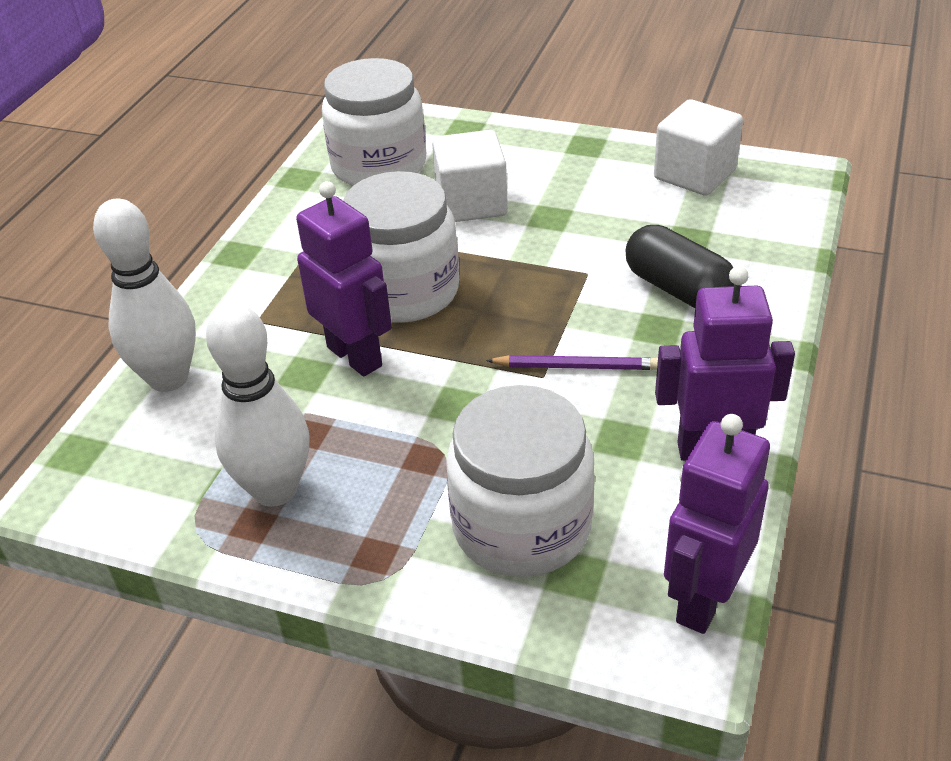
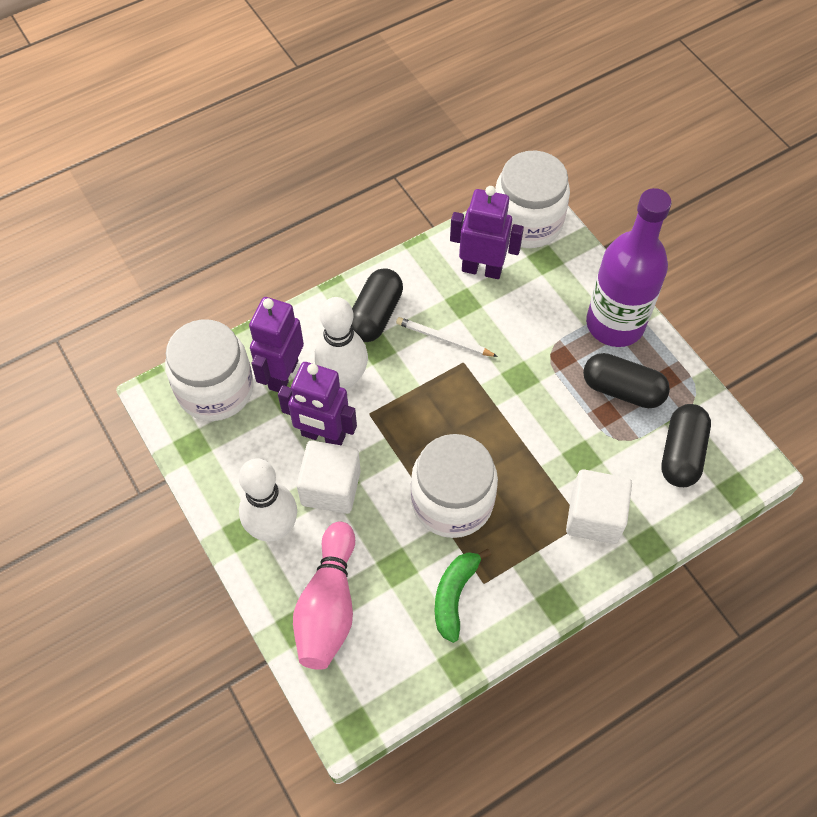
black capsule: [625,225,734,308] = 1 -> [351,268,403,342] [583,353,670,408] [661,404,711,487] = 3
green banana: none = 0 -> [435,549,491,643] = 1
pink bowling pin: none = 0 -> [293,522,355,670] = 1
purple bottle: none = 0 -> [586,188,672,347] = 1
purple pencil: [486,355,658,370] = 1 -> none = 0
white pencil: none = 0 -> [396,317,498,357] = 1

